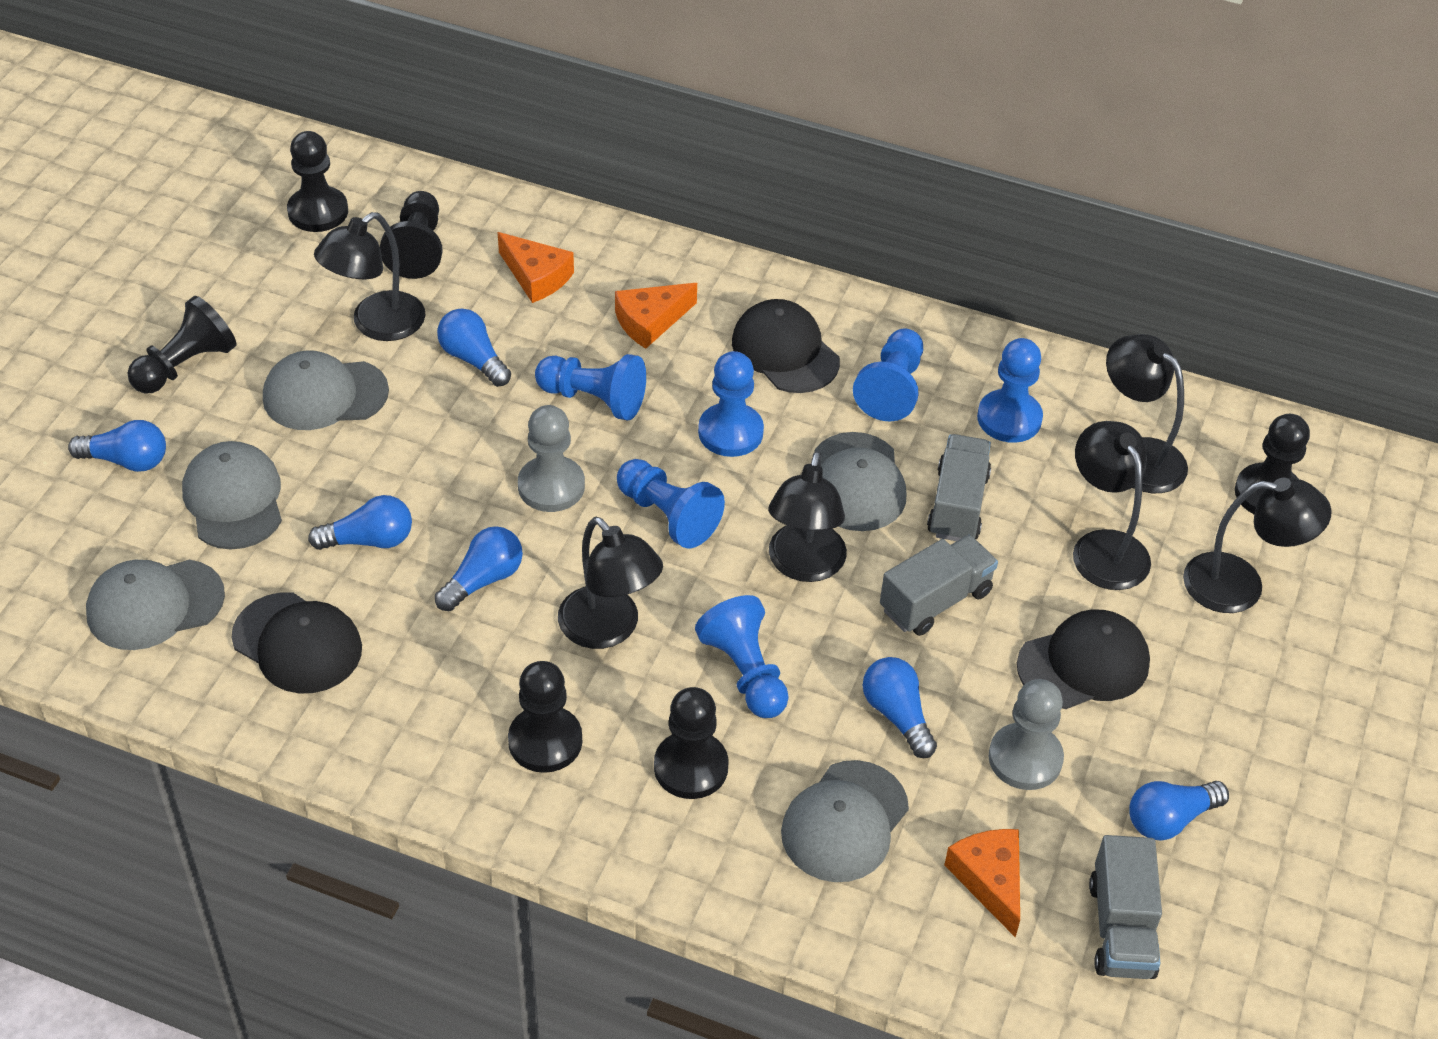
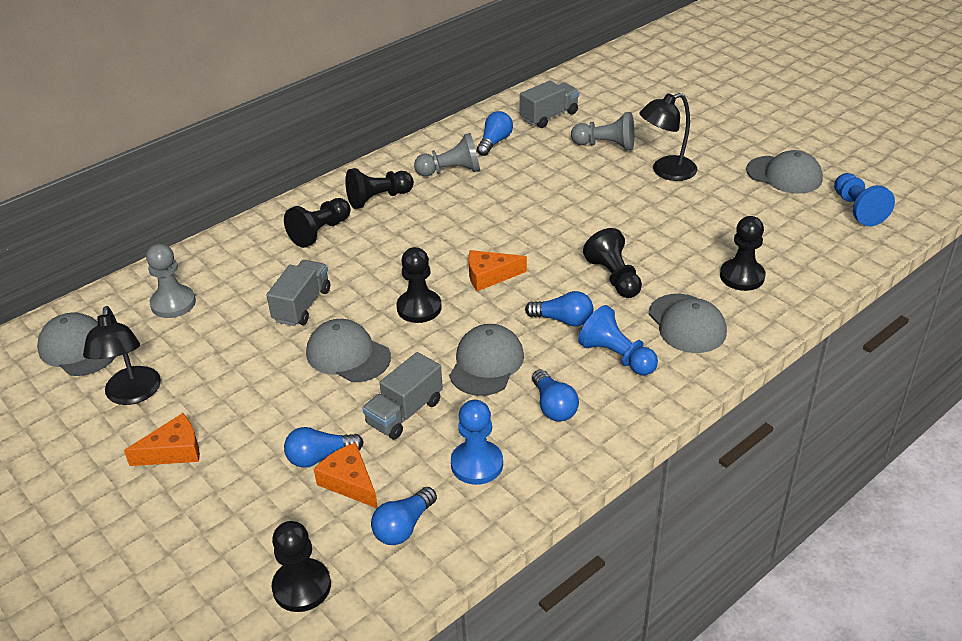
black cap: [231,592,362,693] [732,299,840,393] [1017,610,1150,709] = 3 -> none = 0
black lamp: [314,212,425,341] [558,517,663,649] [768,451,847,582] [1073,421,1151,590] [1106,334,1188,493] [1183,478,1332,613] = 6 -> [83,306,161,405] [640,93,697,181] = 2
blue light bulb: [68,420,166,472] [308,495,412,550] [435,526,523,611] [437,309,511,387] [862,657,937,758] [1129,781,1229,841] = 6 -> [284,427,364,468] [371,487,437,545] [477,111,513,156] [525,291,593,327] [532,369,579,421] = 5
blue pawn: [535,354,646,420] [617,459,725,548] [695,595,789,718] [698,351,764,457] [853,328,923,422] [977,338,1043,443] = 6 -> [451,400,503,485] [578,305,658,375] [834,173,895,226] = 3
grey pawn: [518,405,585,512] [988,679,1064,790] = 2 -> [146,244,196,318] [414,133,480,176] [571,112,634,150] = 3

